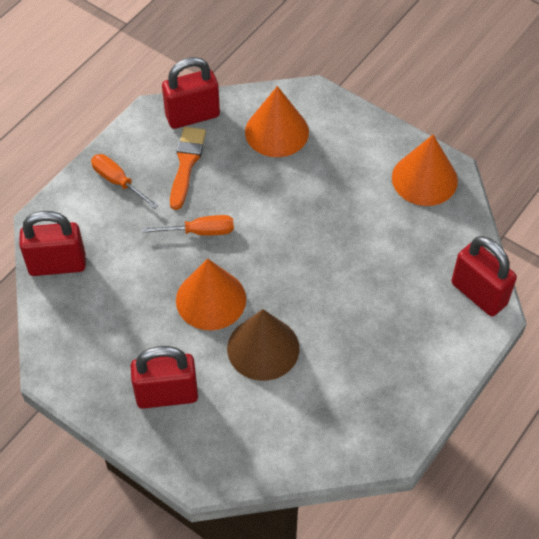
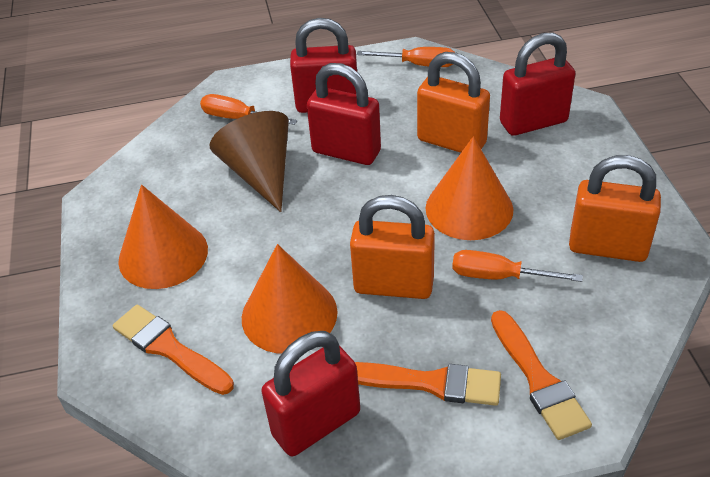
orange brush: [170,127,206,210] = 1 -> [113,305,234,395] [355,362,501,406] [491,310,592,440] = 3
orange padlock: none = 0 -> [350,195,435,299] [417,52,490,153] [569,155,661,262] = 3
orange screwdriver: [91,154,159,209] [142,215,234,236] = 2 -> [200,94,297,125] [357,47,454,67] [452,250,583,282] = 3

